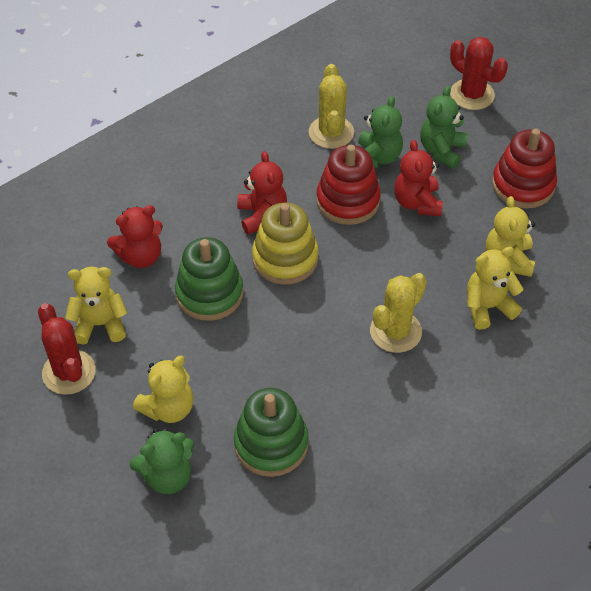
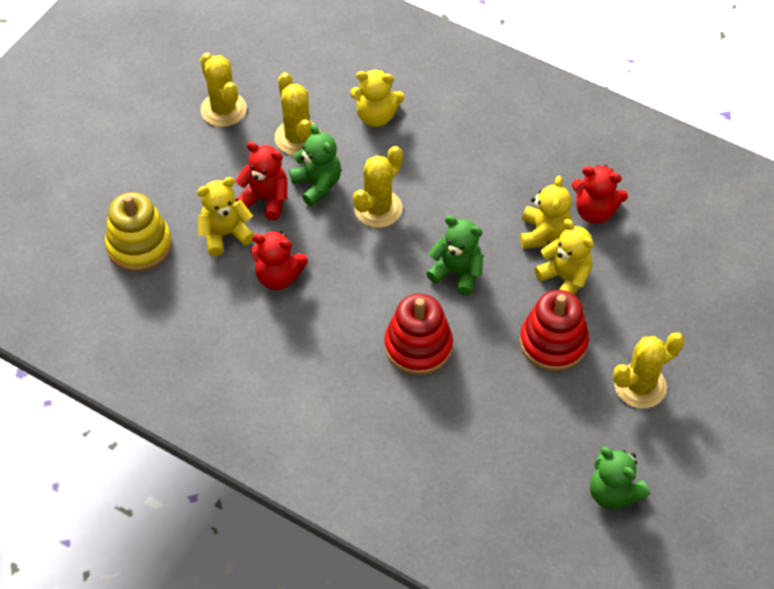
green stacking toy: [175,237,244,321] [234,388,308,477] = 2 -> none = 0
red cactus: [38,303,96,395] [450,37,508,110] = 2 -> none = 0
yellow cactus: [309,64,354,149] [370,273,427,353] = 2 -> [200,53,247,127] [275,72,320,155] [353,146,403,228] [613,332,684,409] = 4

